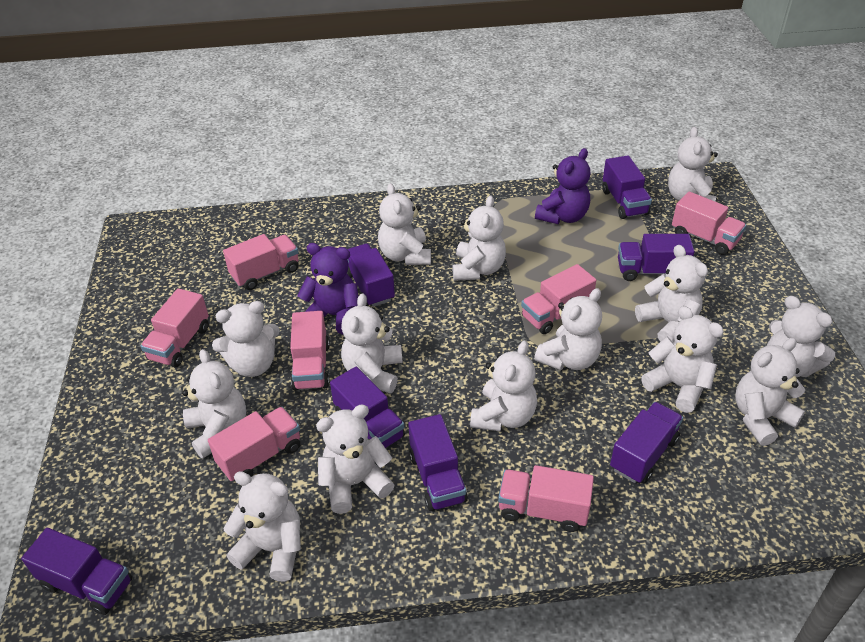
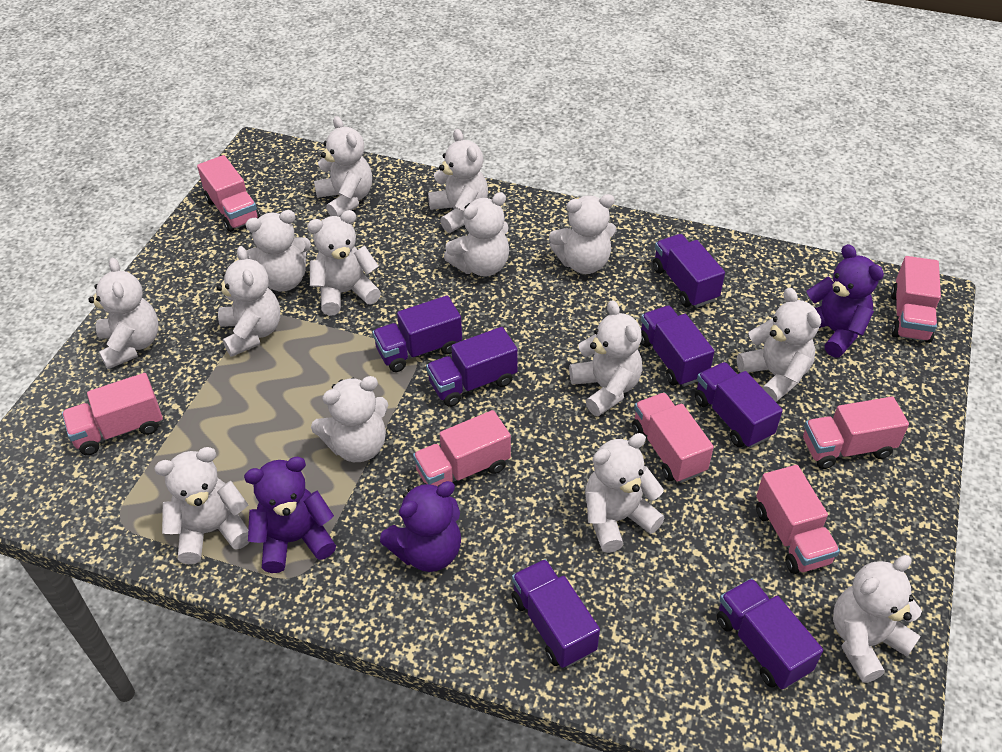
purple teddy bear: [297,243,358,335] [535,148,590,224] = 2 -> [244,457,336,573] [380,481,461,572] [806,244,884,357] = 3

